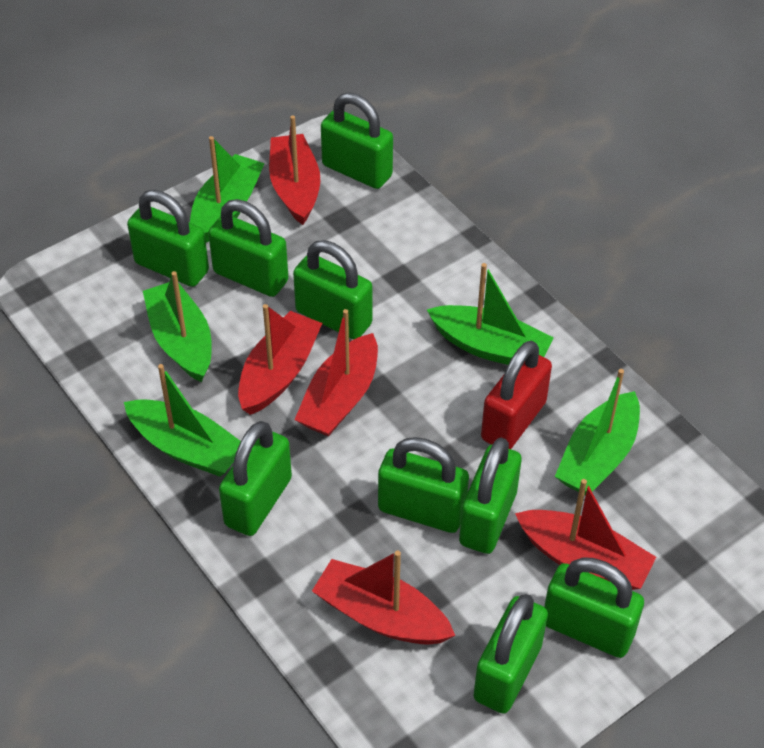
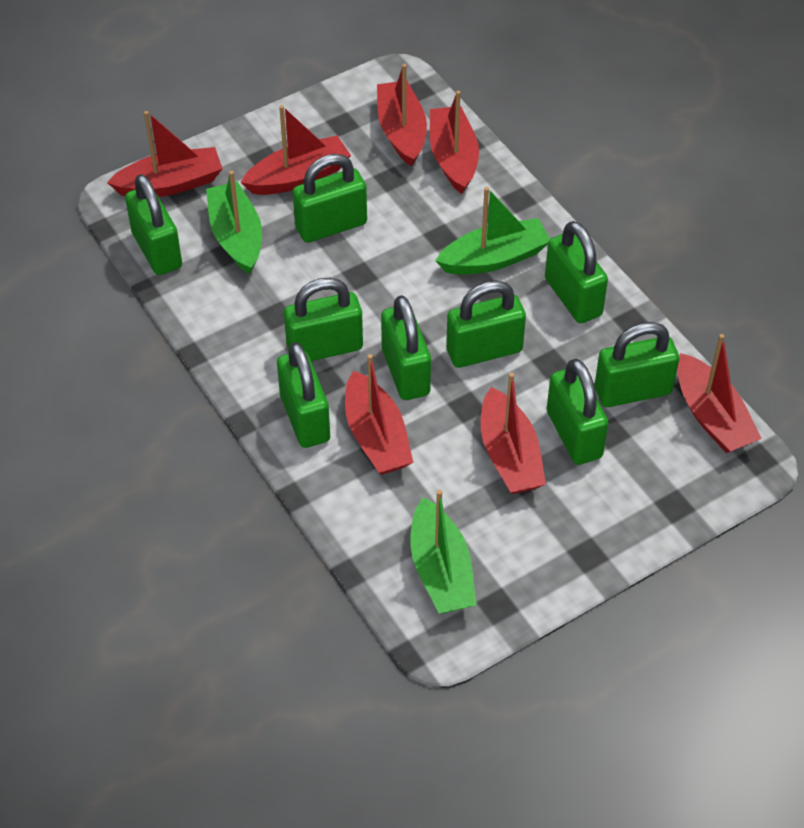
green boat: [124,364,241,477] [143,271,212,382] [190,136,265,243] [426,263,554,365] [555,369,640,496] = 5 -> [206,171,262,274] [410,490,477,614] [435,187,550,275] = 3
red boat: [238,304,322,415] [269,115,320,225] [294,309,378,436] [312,551,455,645] [515,479,656,590] = 5 -> [107,111,223,197] [241,105,351,195] [345,354,413,475] [377,64,427,167] [430,91,479,194] [481,373,546,494] [677,334,762,453] = 7
red padlock: [481,341,552,449] = 1 -> none = 0

